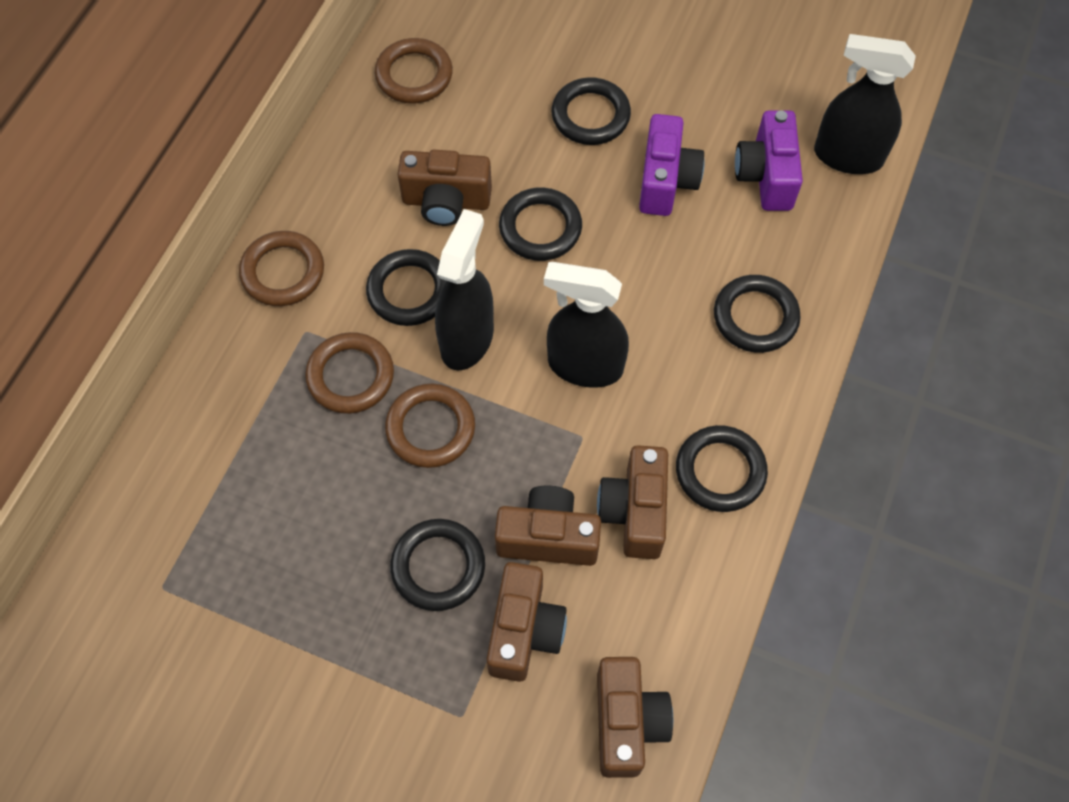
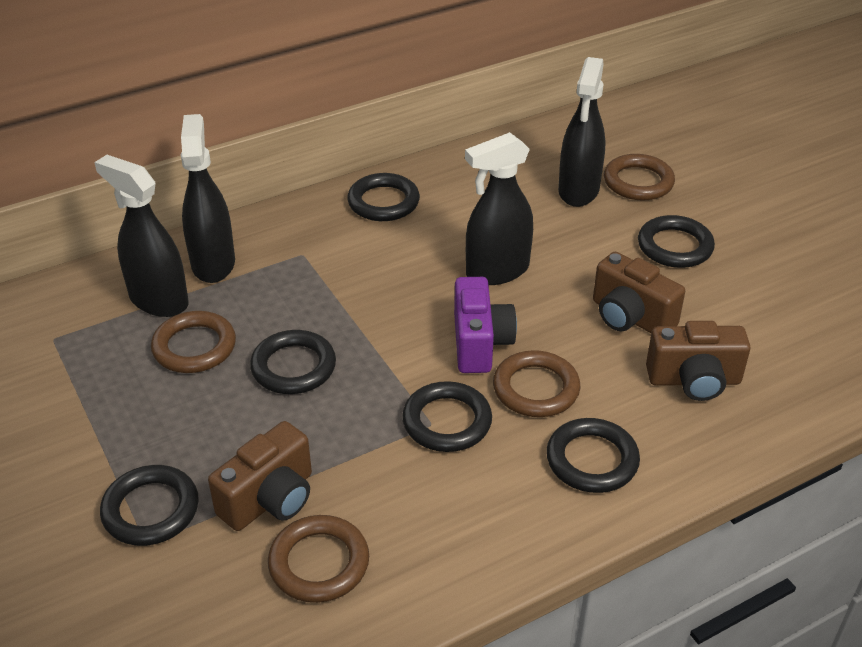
black spray bottle: [435,209,494,371] [544,262,629,388] [814,34,916,174] = 3 -> [94,155,189,317] [181,114,235,283] [465,132,533,285] [558,57,606,207] = 4
brown camera: [397,150,492,226] [486,562,567,682] [495,485,601,566] [597,445,668,559] [597,657,673,778] = 5 -> [208,421,312,531] [593,252,685,333] [646,321,751,401] = 3
purple camera: [639,114,705,216] [735,110,803,211] = 2 -> [454,277,517,373] = 1

